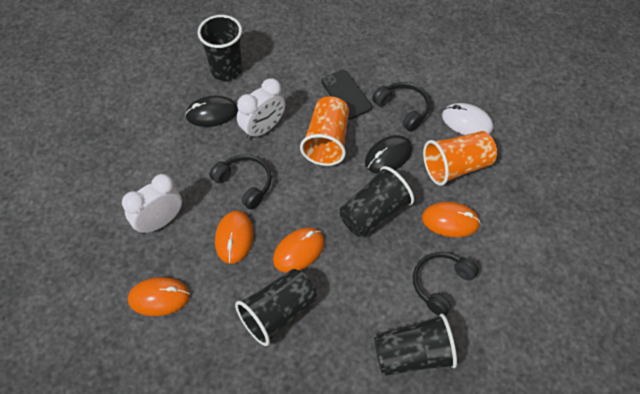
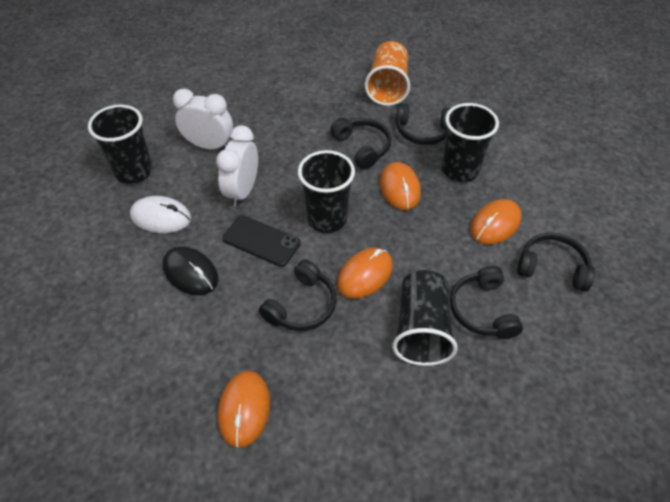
black headphones: [209,154,272,210] [372,82,430,132] [413,252,479,316] = 3 -> [259,260,336,331] [330,118,392,169] [396,103,451,145] [450,266,523,339] [517,233,595,291] = 5
black mouse: [185,96,238,127] [365,135,412,174] = 2 -> [162,246,218,295] = 1
orange cup: [300,96,349,166] [423,131,497,186] = 2 -> [365,41,410,106] = 1

